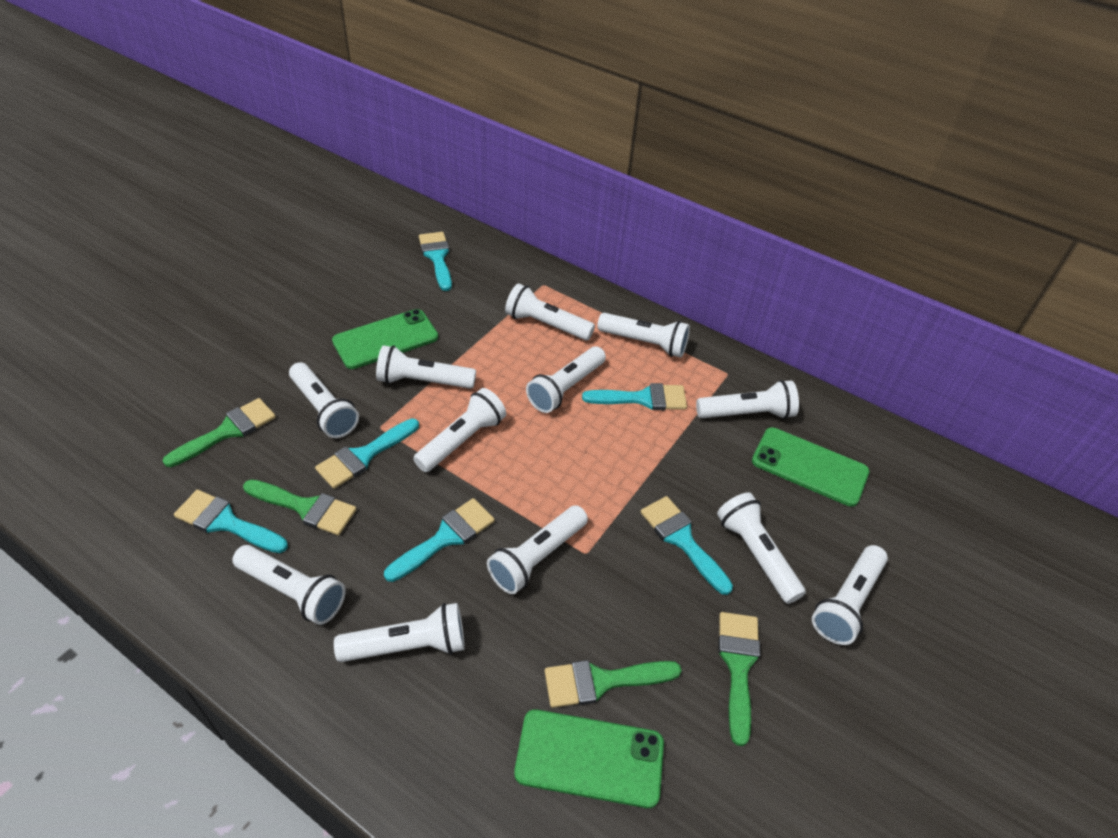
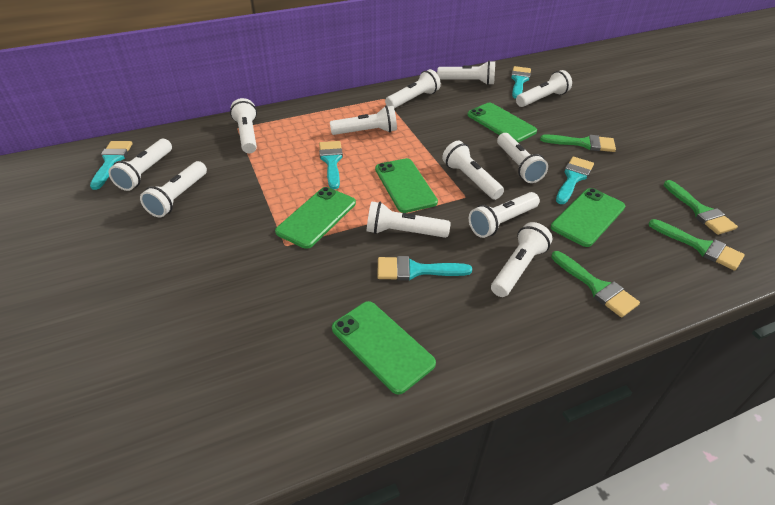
green phone: [332,309,438,369] [514,709,664,808] [752,427,870,507] = 3 -> [275,187,356,249] [332,301,436,394] [375,158,438,213] [468,103,537,143] [551,188,625,247] = 5
turquoise brush: [174,490,288,553] [315,418,419,489] [384,498,495,582] [419,232,452,291] [582,383,687,410] [641,496,733,595] = 6 -> [90,141,132,190] [319,141,343,189] [377,256,472,281] [511,66,531,99] [556,157,594,204] = 5

